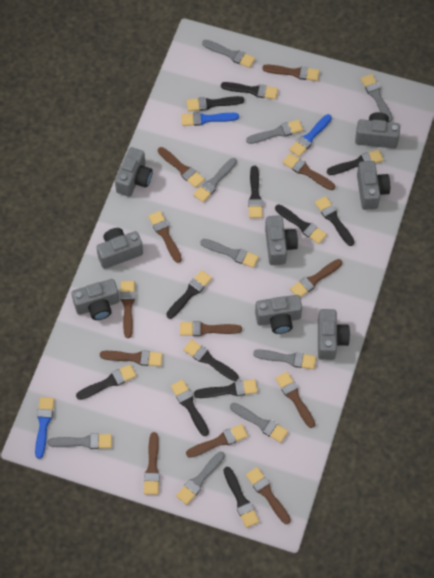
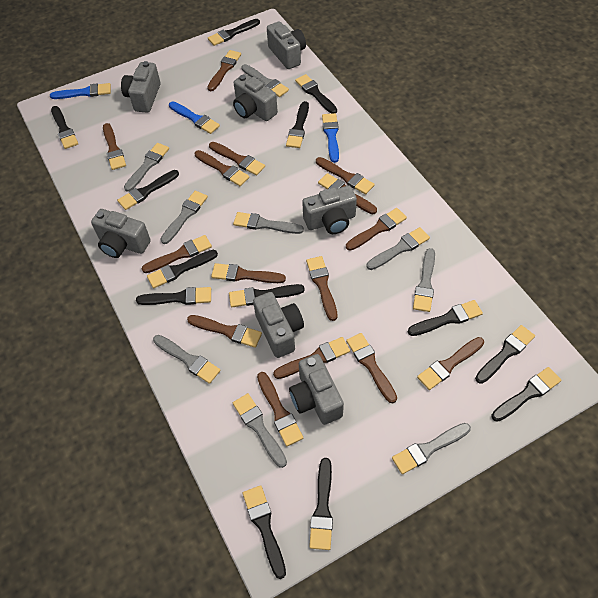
black brush: [76,364,136,400] [166,270,212,319] [171,380,209,436] [183,339,238,381] [187,96,244,111] [194,379,258,398] [221,82,278,100] [224,467,259,528] [248,166,263,218] [275,204,327,244] [315,196,354,246] [327,150,384,175] = 12 -> [51,106,78,149] [117,170,179,210] [136,287,211,305] [147,250,218,288] [208,19,260,46] [229,284,305,307] [243,485,286,579] [286,101,309,148] [295,74,337,114] [309,458,333,550] [408,300,483,336] [475,325,535,384] [492,367,561,422] = 13
brown brush: [100,350,163,366] [120,281,135,338] [144,432,160,495] [148,211,182,263] [158,147,205,188] [180,321,242,336] [186,424,248,458] [246,467,291,524] [263,65,320,81] [275,372,315,428] [283,153,335,190] [290,259,342,297] = 12 -> [103,123,126,170] [141,235,212,273] [187,315,262,348] [195,150,249,186] [207,50,241,91] [209,142,265,175] [211,263,286,283] [257,372,303,446] [273,337,350,379] [306,256,337,321] [316,157,375,194] [318,173,377,214] [346,208,407,251] [346,333,397,403] [417,337,484,390] = 15
grey camera: [72,279,119,320] [96,228,143,269] [115,147,153,197] [255,295,302,334] [265,215,298,265] [318,309,350,360] [355,112,400,149] [357,161,390,210] = 8 -> [91,209,151,258] [121,61,160,113] [233,74,278,121] [253,292,304,358] [267,21,306,69] [289,354,344,425] [302,186,357,234] = 7

